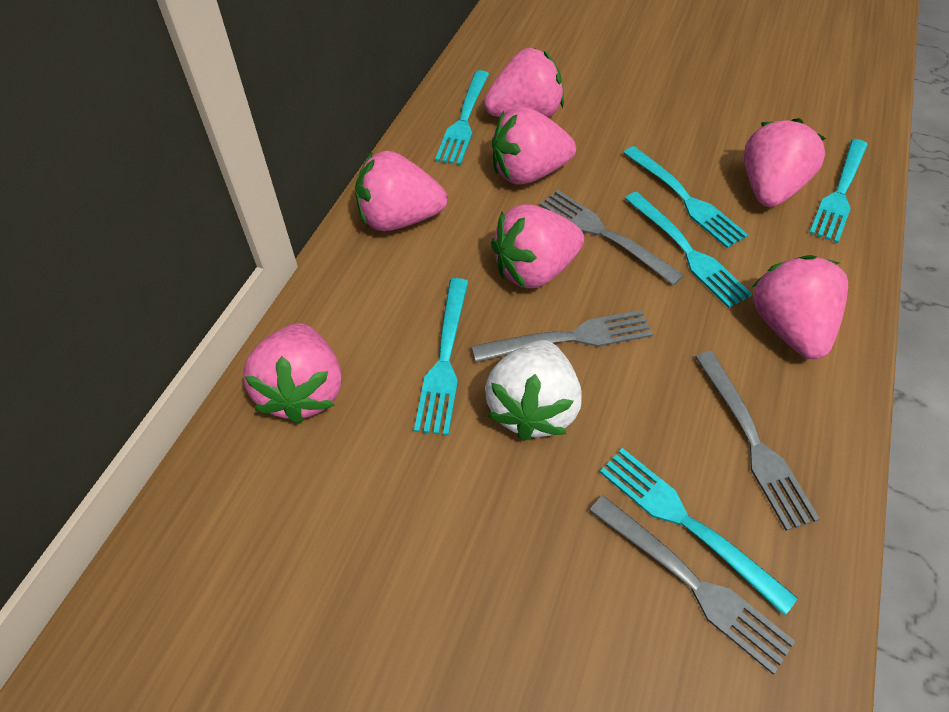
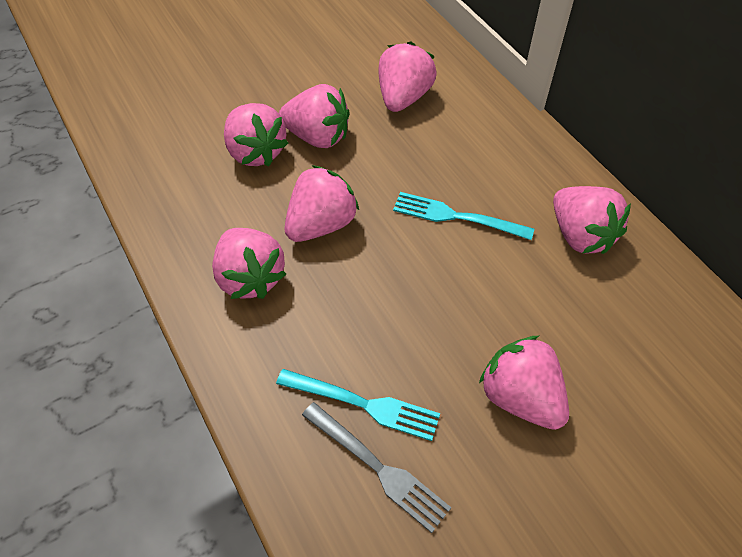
grey fork: [471,310,653,362] [540,190,684,285] [589,495,796,674] [695,351,820,531] = 4 -> [302,402,451,533] = 1
turquoise fork: [414,278,468,435] [435,70,489,165] [600,448,798,616] [623,146,748,248] [624,192,752,308] [809,139,868,243] = 6 -> [276,369,440,441] [393,192,534,240] = 2
white strawberry: [485,340,582,441] = 1 -> none = 0

